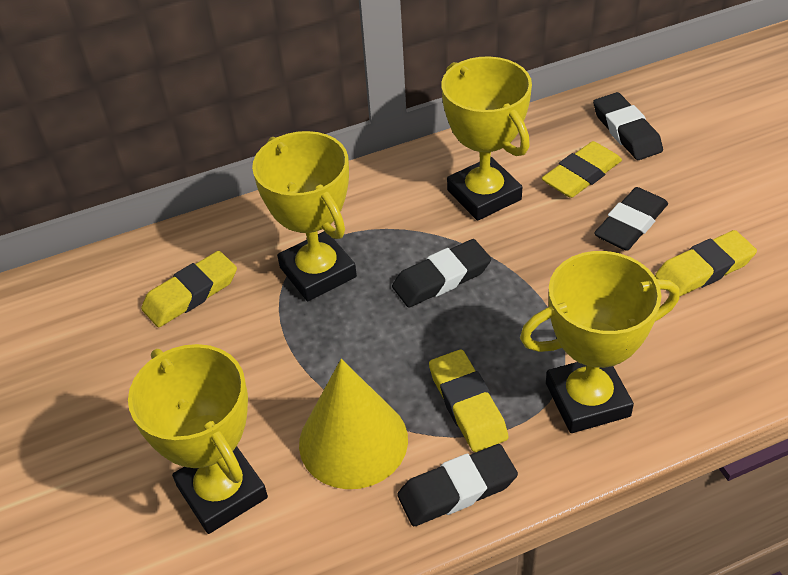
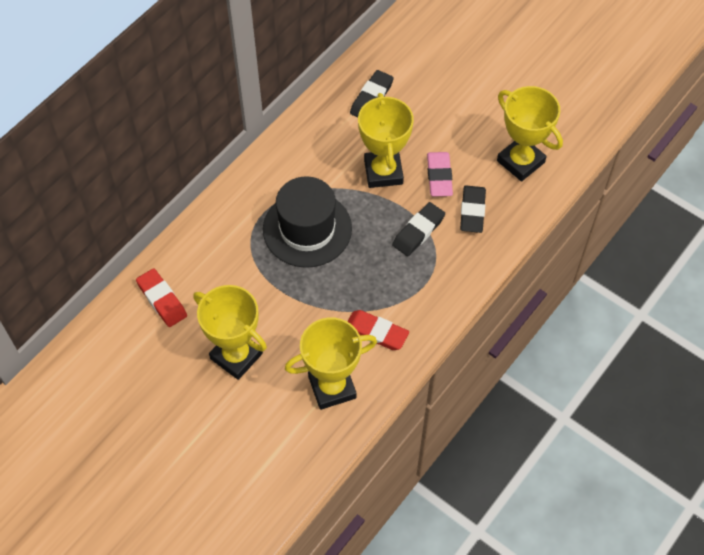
black eraser: [392,239,491,308] [397,444,518,526] [593,92,663,160] [594,187,668,251] = 4 -> [350,70,394,117] [392,202,445,256] [460,185,486,233] = 3
black hat: none = 0 -> [263,176,352,268] = 1
pink eraser: none = 0 -> [427,152,453,197] = 1
red eraser: none = 0 -> [136,268,187,327] [347,310,409,350] = 2
yellow cone: [299,359,408,489] = 1 -> none = 0
yellow eraser: [141,251,237,328] [429,350,508,452] [542,141,622,198] [655,230,757,296] = 4 -> none = 0

